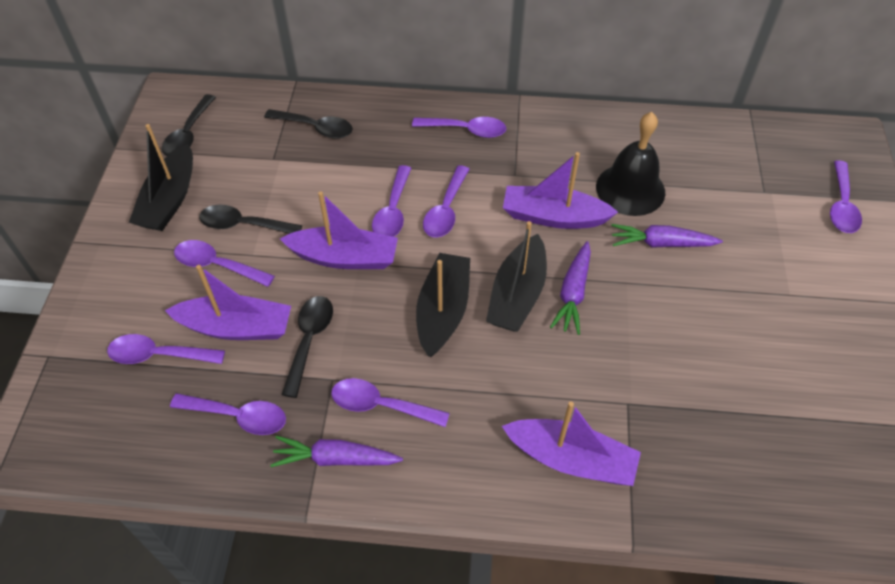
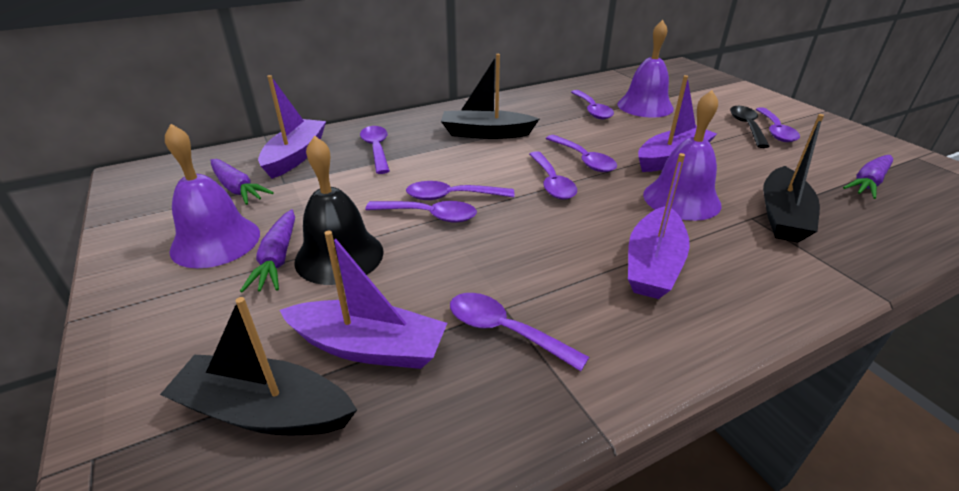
black spoon: [162,94,216,156] [199,205,302,234] [264,109,353,139] [282,296,333,398] = 4 -> [730,106,770,148] = 1
purple bell: none = 0 -> [165,124,260,268] [617,20,674,118] [643,90,722,221] = 3

